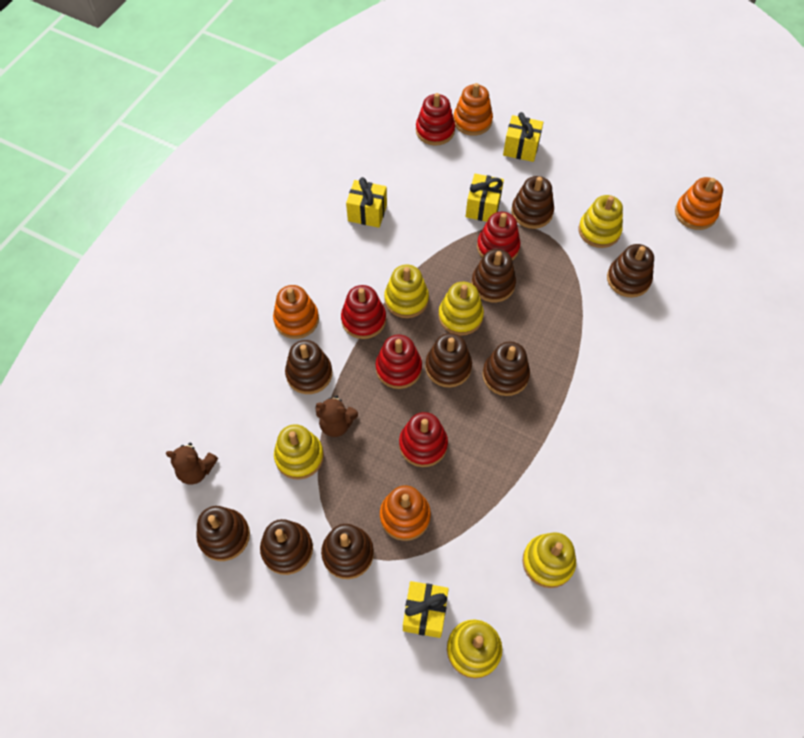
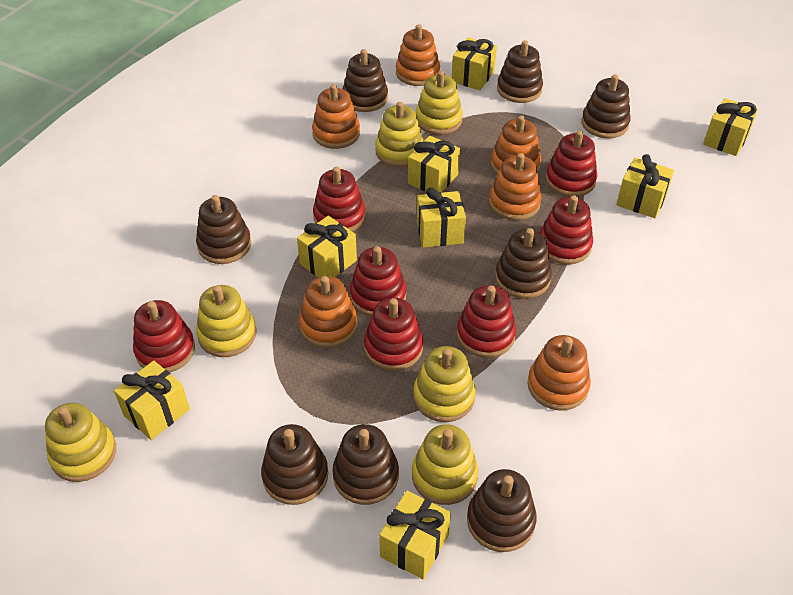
brown stacking toy: [196,506,250,561] [260,519,313,575] [285,340,332,394] [321,524,374,579] [425,333,472,387] [472,249,516,302] [483,342,530,396] [511,176,554,229] [607,244,654,298] = 9 -> [196,195,251,264] [261,424,328,505] [332,424,399,505] [343,49,388,112] [467,469,537,552] [495,228,552,299] [497,40,543,103] [582,74,631,139] = 8
brown teddy bear: [166,443,218,485] [315,395,358,437] = 2 -> none = 0
orange stacking toy: [273,285,319,339] [380,485,431,541] [454,83,493,136] [675,177,723,230] = 4 -> [299,276,358,348] [312,84,360,149] [396,24,440,86] [489,153,541,221] [491,115,541,174] [528,335,591,411] = 6
red stacking toy: [341,285,386,339] [375,334,422,389] [399,412,448,467] [416,93,455,145] [477,212,521,261] = 5 -> [133,300,195,372] [313,167,365,232] [350,246,406,317] [364,298,423,371] [457,285,516,358] [540,195,593,264] [546,130,597,197] = 7
yellow gift: [346,177,387,228] [403,581,449,638] [466,174,504,222] [503,112,543,162] = 4 -> [114,360,190,440] [297,216,357,277] [379,490,451,579] [408,136,460,193] [417,187,466,248] [452,37,497,90] [616,154,674,218] [703,98,758,156] = 8

